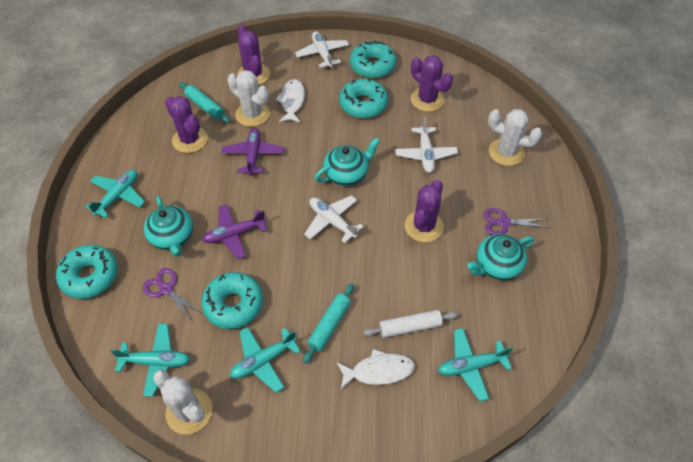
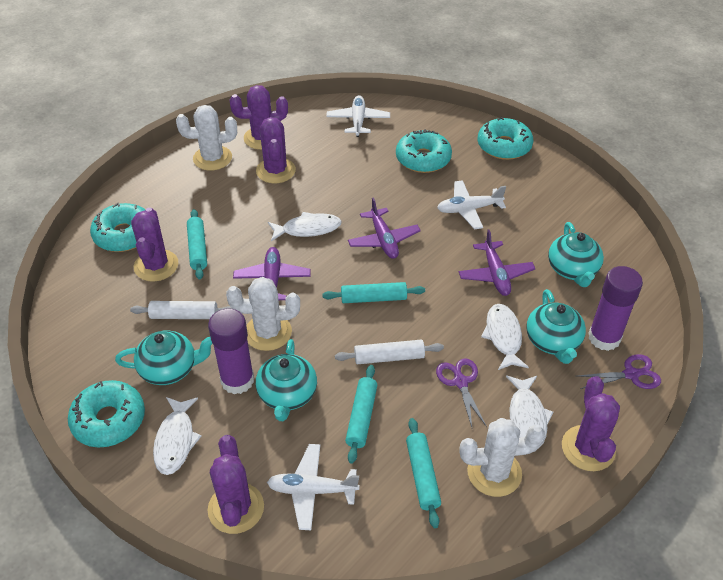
purple cactus: [165,96,208,153] [237,24,270,85] [405,180,444,242] [411,55,453,112] = 4 -> [131,208,178,282] [208,435,264,534] [229,85,288,150] [256,117,296,183] [562,376,620,471] = 5
purple glue stick: none = 0 -> [208,308,254,394] [588,266,643,351] = 2
purple plane: [202,204,267,259] [222,128,284,176] = 2 -> [233,247,311,300] [348,197,421,259] [459,230,535,296] = 3
turquoise plane: [85,170,145,218] [110,324,190,397] [230,327,301,393] [438,328,513,401] = 4 -> none = 0
turquoise rolling pin: [179,82,230,123] [303,283,354,363] = 2 -> [187,209,207,280] [322,282,425,303] [345,365,377,464] [406,418,441,528] = 4
turquoise teapot: [144,196,193,257] [315,137,380,186] [467,234,534,281] = 3 -> [115,331,212,385] [256,339,317,421] [526,289,586,364] [548,222,604,287] = 4
white fish: [275,79,305,123] [337,349,415,390] = 2 -> [153,397,202,475] [268,212,342,241] [481,304,529,370] [506,376,553,449] = 4
white rolling pin: [363,310,458,338] = 1 -> [130,301,232,319] [335,340,444,364] = 2

